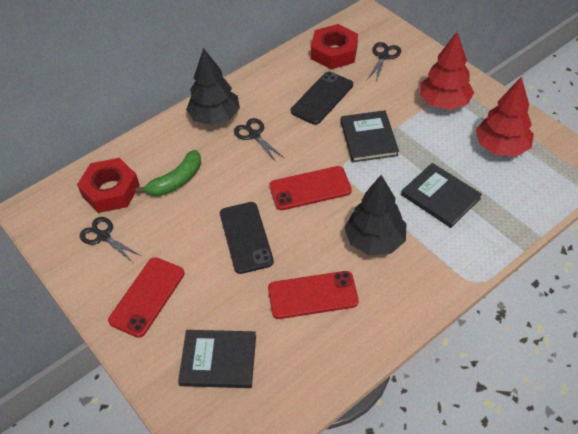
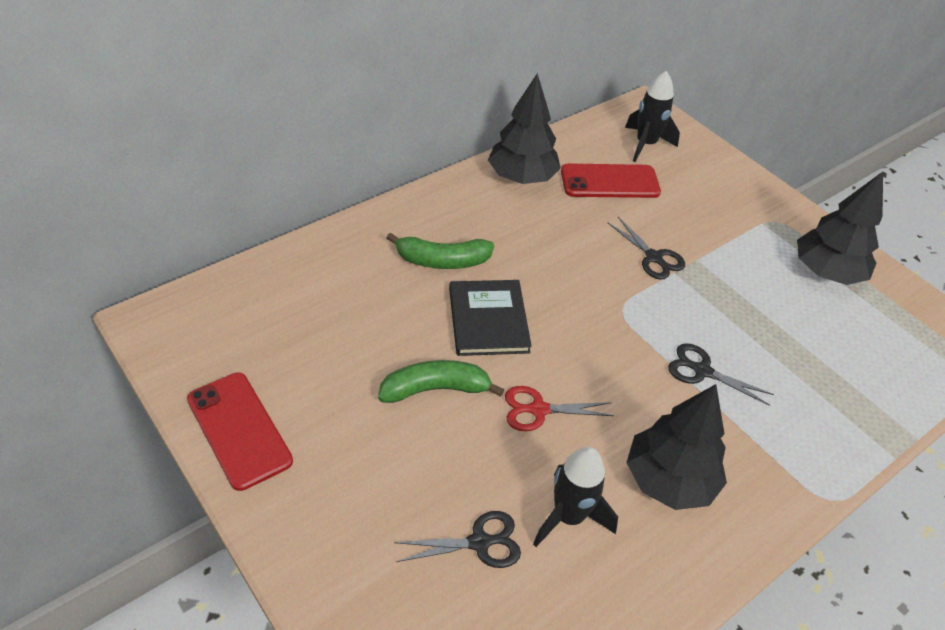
black book: [178,330,256,388] [341,110,399,162] [401,163,482,228] = 3 -> [449,280,532,356] = 1
black phone: [220,202,274,274] [291,71,353,125] = 2 -> none = 0
black rocket: none = 0 -> [533,447,618,547] [625,71,680,162] = 2
black tree: [186,48,240,125] [344,175,406,255] = 2 -> [488,73,561,184] [626,384,727,510] [797,172,883,285] = 3
green banana: [135,150,201,196] = 1 -> [378,360,504,403] [387,232,494,269] = 2
red nut: [77,158,140,213] [311,24,358,69] = 2 -> none = 0
red phone: [108,257,185,338] [268,271,358,319] [269,166,352,210] = 3 -> [187,373,293,491] [561,164,661,198] = 2
red scissors: none = 0 -> [505,386,615,431] = 1
red tree: [420,32,474,110] [476,77,534,157] = 2 -> none = 0

